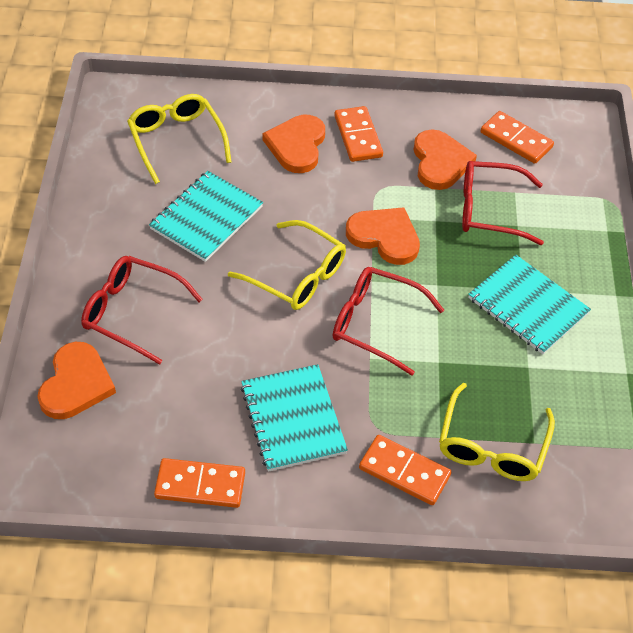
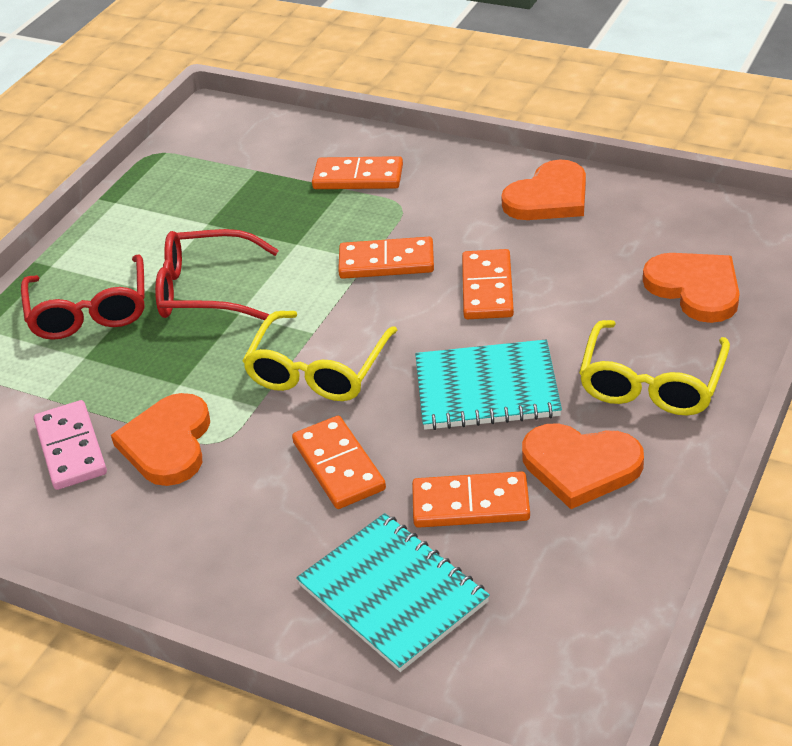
orange domino: [154,458,245,508] [334,106,383,162] [359,435,451,505] [481,111,554,164] = 4 -> [292,416,386,509] [312,156,403,189] [338,237,434,279] [412,471,530,528] [462,249,514,319] = 5
pink domino: none = 0 -> [34,400,107,490] = 1
red glasses: [81,256,203,365] [333,267,444,376] [462,161,544,245] = 3 -> [21,254,145,340] [155,229,279,320] = 2
turquoise notebook: [149,171,263,262] [241,364,348,472] [468,255,591,354] = 3 -> [296,513,490,672] [415,340,562,430] = 2
yellow glasses: [127,94,231,184] [228,220,346,310] [439,382,555,481] = 3 -> [242,311,397,401] [579,320,730,415] = 2

